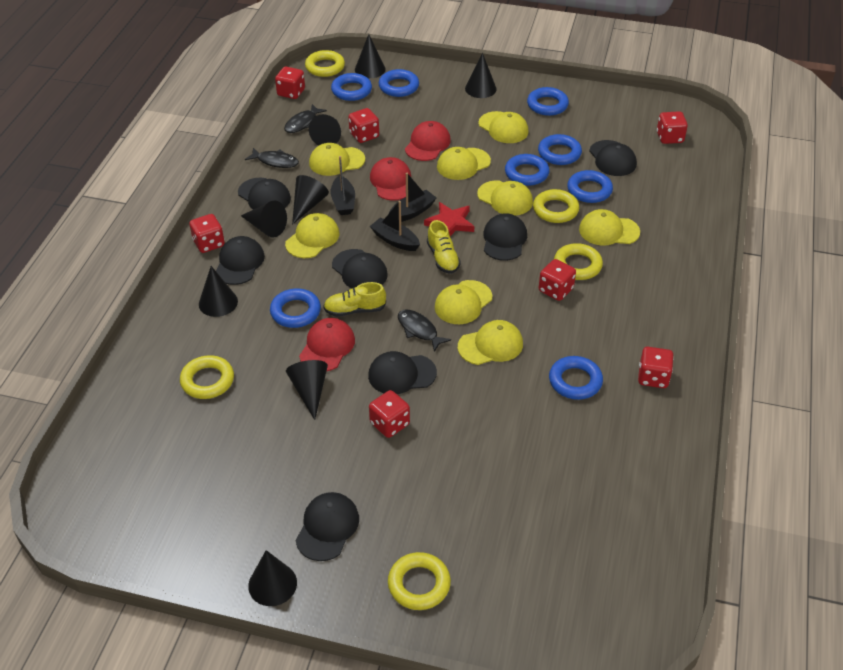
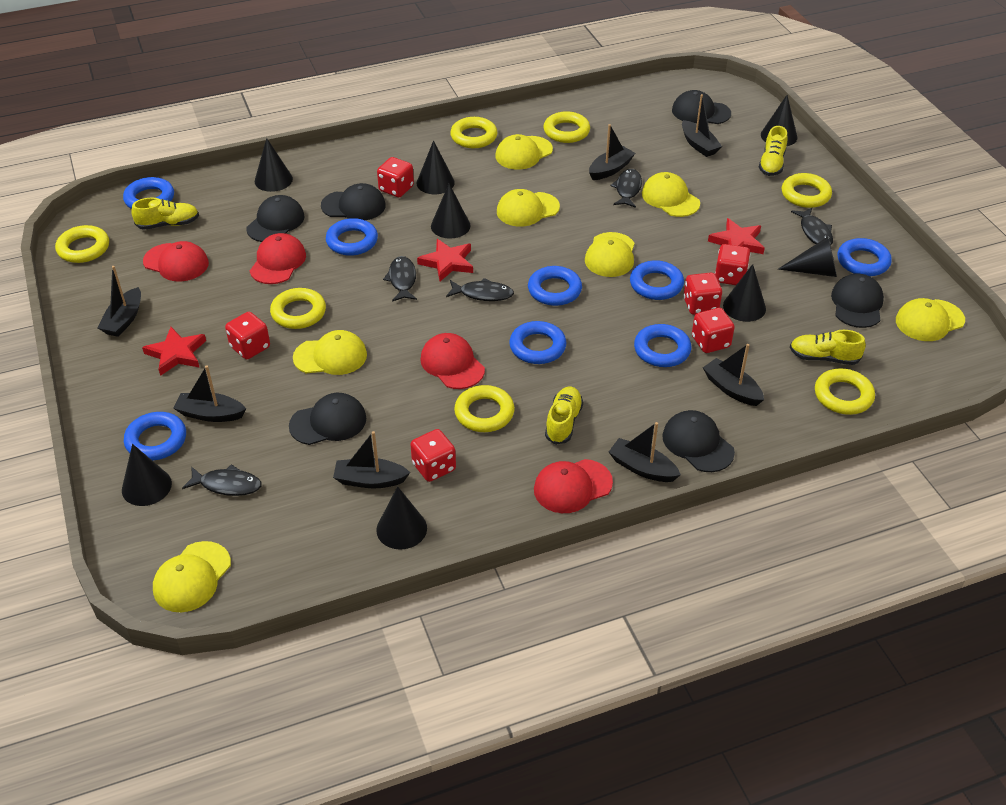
black boat: [330,156,355,215] [370,201,420,251] [389,173,436,222] = 3 -> [98,266,141,337] [173,366,246,422] [333,431,410,488] [589,124,635,180] [609,422,681,482] [682,94,722,157] [703,344,764,406] = 7
black cap: [216,236,265,285] [238,178,291,210] [296,492,359,561] [332,249,388,289] [368,351,437,394] [483,213,527,261] [589,140,637,176] = 7 -> [246,195,305,242] [289,393,366,445] [321,183,386,220] [662,410,735,472] [672,90,731,124] [831,274,884,328] = 6
black fish: [245,148,299,168] [284,104,327,133] [398,310,451,352] = 3 -> [182,464,262,496] [383,256,417,302] [446,278,514,301] [610,169,642,208] [791,208,833,245] = 5
red cap: [299,318,355,372] [370,157,411,201] [405,121,451,161] = 3 -> [143,241,209,282] [250,233,306,284] [420,333,485,389] [534,459,613,513] = 4
red dice: [189,214,225,253] [275,67,305,99] [348,108,379,143] [369,390,410,438] [539,259,576,301] [638,347,674,388] [657,111,688,144] = 7 -> [225,312,270,359] [377,157,414,197] [410,429,456,482] [684,273,722,315] [692,308,735,353] [715,244,750,285] = 6
red star: [424,202,474,236] = 1 -> [142,327,206,376] [417,239,473,281] [708,218,765,254] = 3
yellow cap: [285,213,339,258] [309,143,365,176] [435,280,492,324] [437,147,491,180] [458,320,523,365] [477,180,533,216] [479,111,529,143] [579,209,640,245] = 8 -> [153,541,231,612] [293,330,367,375] [495,134,553,170] [497,189,560,227] [585,232,634,277] [642,172,700,217] [896,298,965,341] = 7
yellow ring: [180,355,234,399] [305,50,345,77] [388,552,451,610] [533,189,579,223] [554,243,603,280] = 5 -> [55,225,109,263] [270,288,326,329] [450,117,498,148] [454,385,515,432] [543,111,590,143] [782,173,832,208] [815,368,875,415] = 7
yellow shoe: [323,282,386,317] [427,220,461,274] = 2 -> [131,198,199,230] [545,387,583,445] [759,126,787,176] [790,330,866,365] = 4

